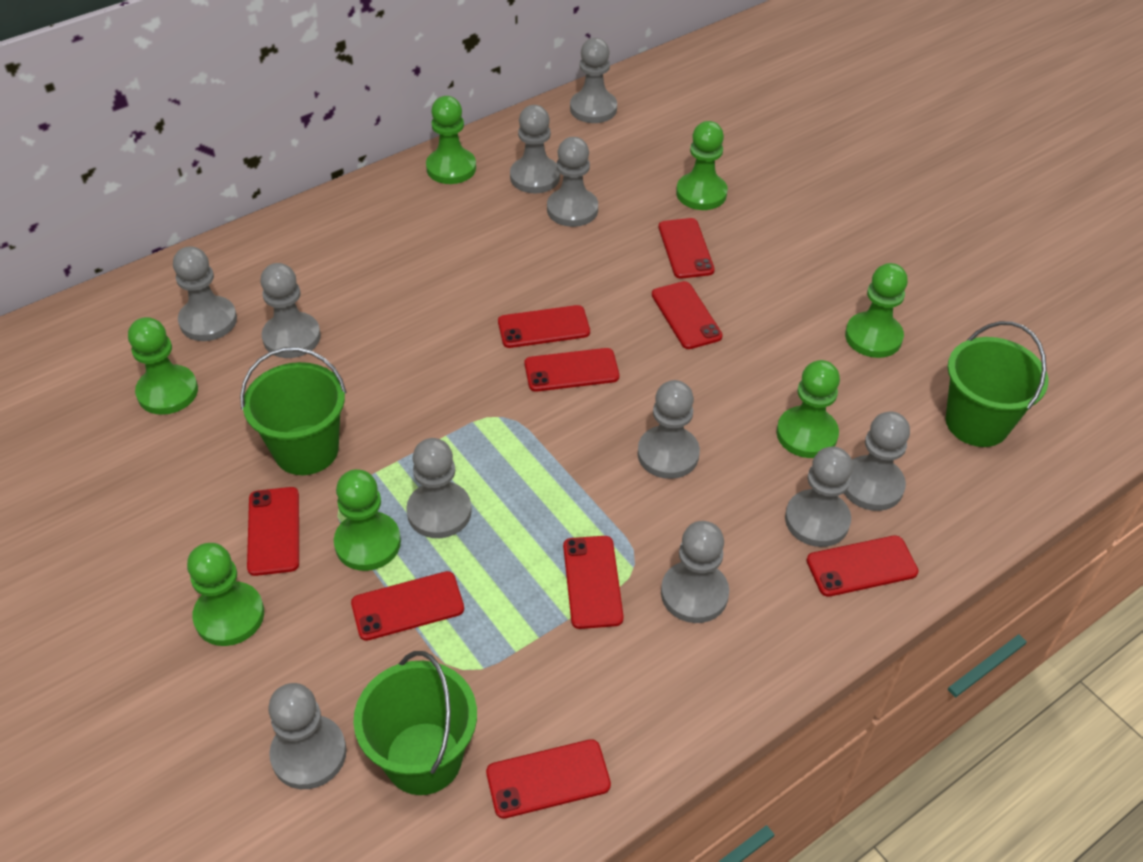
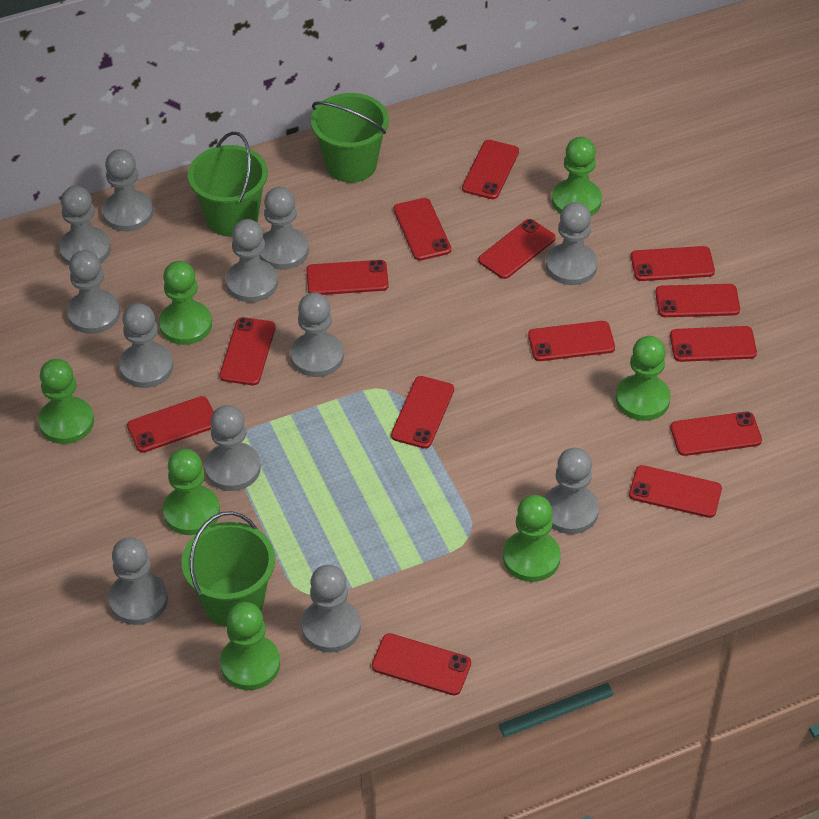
grey pawn: [173,246,237,341] [260,263,321,358] [268,683,347,789] [406,438,472,538] [510,105,560,193] [547,137,598,227] [570,38,617,123] [637,380,700,479] [661,521,729,623] [785,447,853,547] [844,411,910,511] = 11 -> [59,186,111,265] [67,250,120,334] [102,149,153,231] [108,537,168,625] [119,303,173,388] [204,405,261,491] [226,219,278,302] [259,187,309,270] [290,293,344,377] [302,565,361,653] [544,448,599,534] [546,202,598,285] = 12
red phone: [247,487,299,576] [351,571,464,641] [486,739,611,819] [498,305,590,348] [525,348,619,392] [563,536,624,629] [652,281,723,349] [659,218,715,279] [807,535,919,597] = 9 -> [127,396,214,453] [220,317,276,385] [306,260,389,295] [372,633,471,696] [391,376,454,449] [394,198,451,261] [462,140,519,199] [478,219,556,279] [528,321,615,361] [629,465,722,518] [631,246,715,281] [655,284,740,317] [670,326,757,362] [670,412,762,456] = 14

